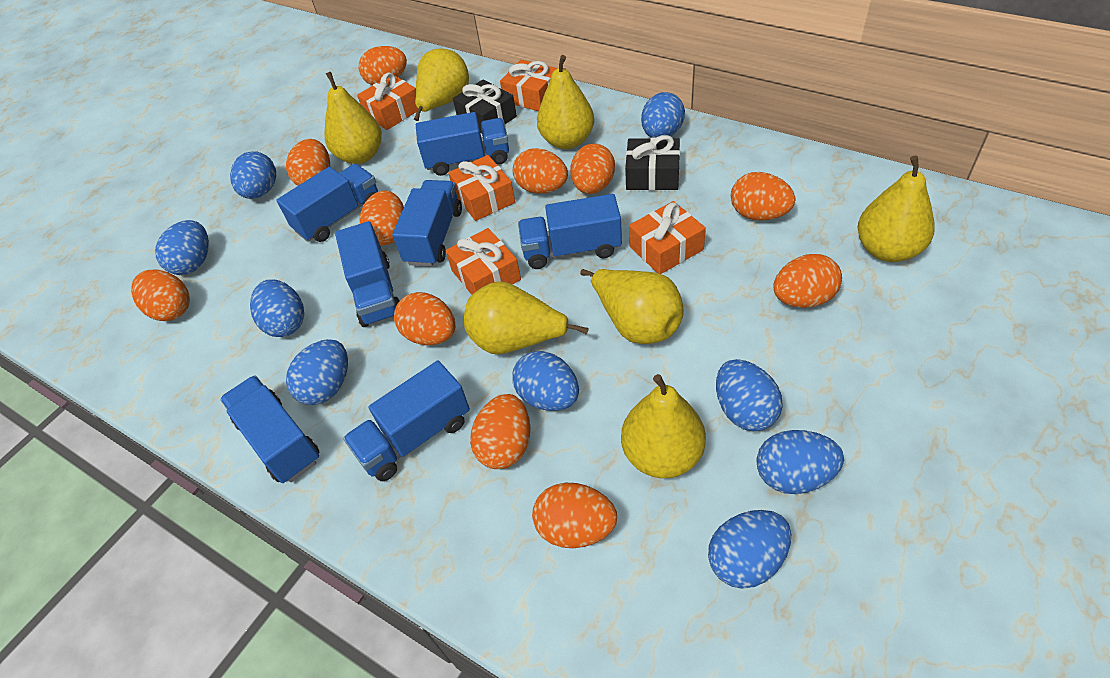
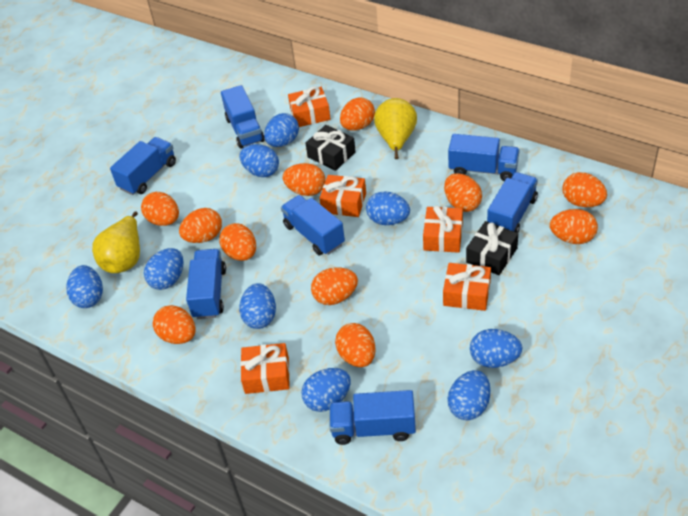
yellow pear: [324,72,382,164] [414,48,469,121] [464,281,589,354] [537,55,594,149] [580,269,684,344] [621,374,706,478] [857,156,935,262] = 7 -> [92,211,140,273] [374,98,417,159] = 2

